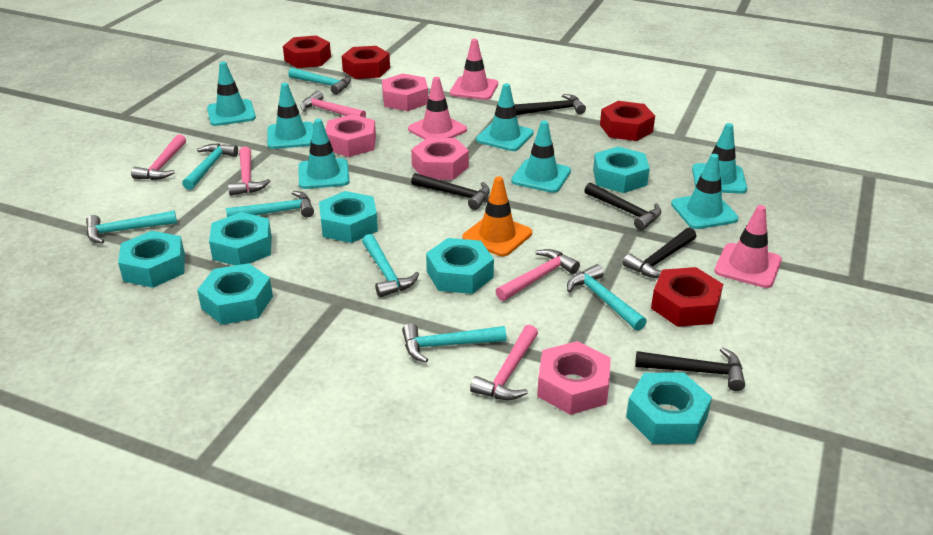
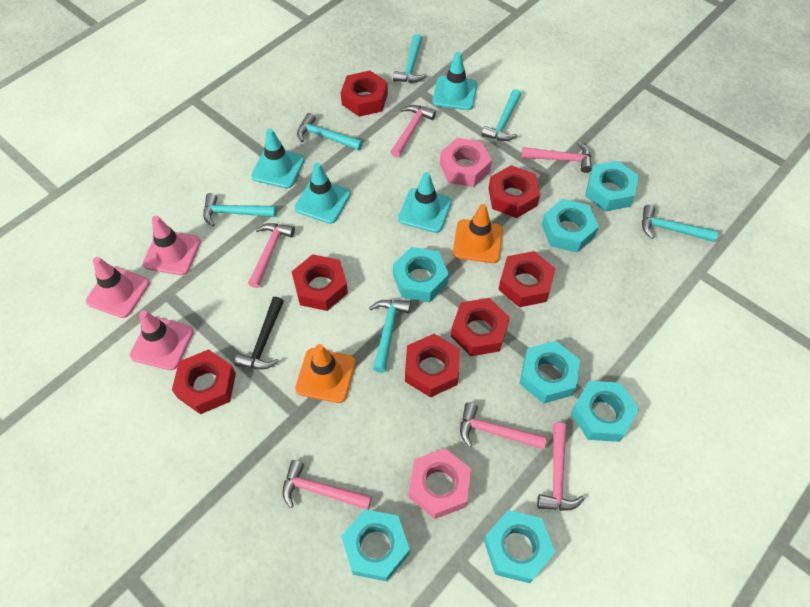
black hammer: [411,173,490,210] [514,94,586,115] [584,182,662,230] [623,228,696,278] [635,347,745,391] = 5 -> [235,296,284,370] = 1
orange traffic cone: [462,176,532,256] = 1 -> [295,344,356,403] [453,204,503,263] = 2
pink hammer: [131,134,186,180] [228,146,270,196] [300,91,366,117] [470,325,538,400] [496,249,580,301] = 5 -> [248,223,295,288] [282,460,372,510] [391,105,436,157] [460,402,547,450] [521,142,592,173] [537,422,585,511] = 6
pink nut: [326,114,376,157] [382,73,428,111] [411,138,469,180] [537,341,611,415] = 4 -> [409,448,471,519] [440,138,492,187] = 2
red nut: [283,35,331,68] [342,46,390,79] [600,101,655,141] [651,267,723,327] = 4 -> [172,349,236,414] [292,254,348,311] [341,70,388,117] [405,334,460,397] [451,298,510,356] [489,165,540,218] [498,251,556,307] = 7
turquoise hammer: [86,211,177,243] [182,143,238,190] [226,191,314,217] [288,68,351,95] [362,234,419,297] [402,323,506,363] [567,264,647,331] = 7 -> [203,193,277,226] [297,113,363,151] [369,300,411,373] [393,34,427,83] [481,89,521,141] [642,205,718,242] = 6
turquoise traffic cone: [207,62,256,126] [267,83,314,149] [298,119,350,189] [476,83,534,151] [511,120,571,193] [671,154,739,229] [692,123,747,194] = 7 -> [251,128,305,189] [295,162,351,224] [398,172,452,233] [432,52,477,110] = 4

